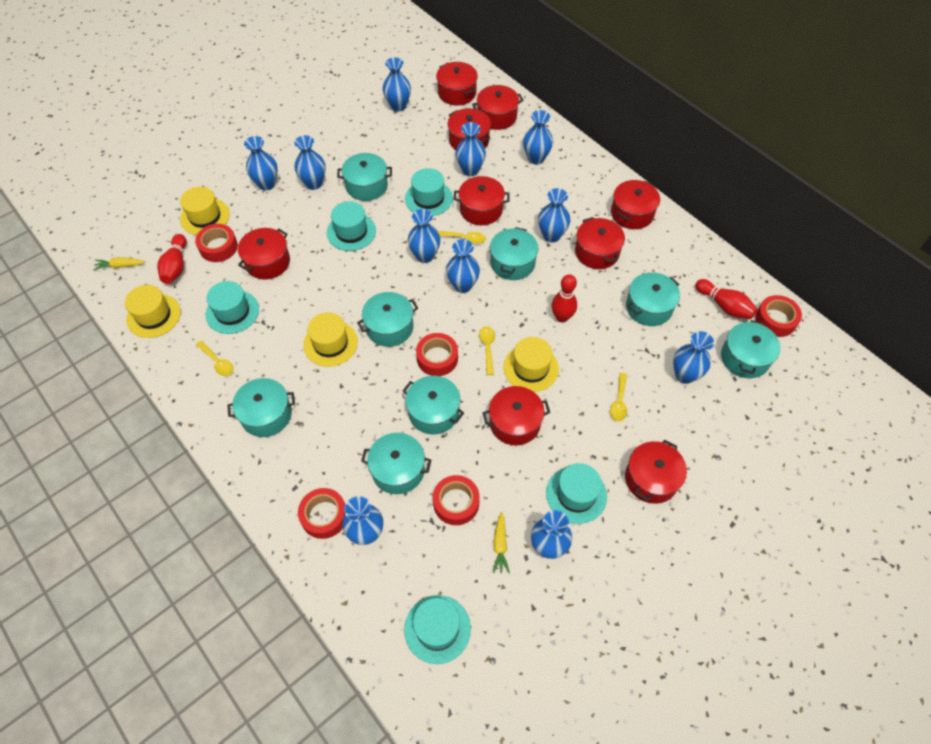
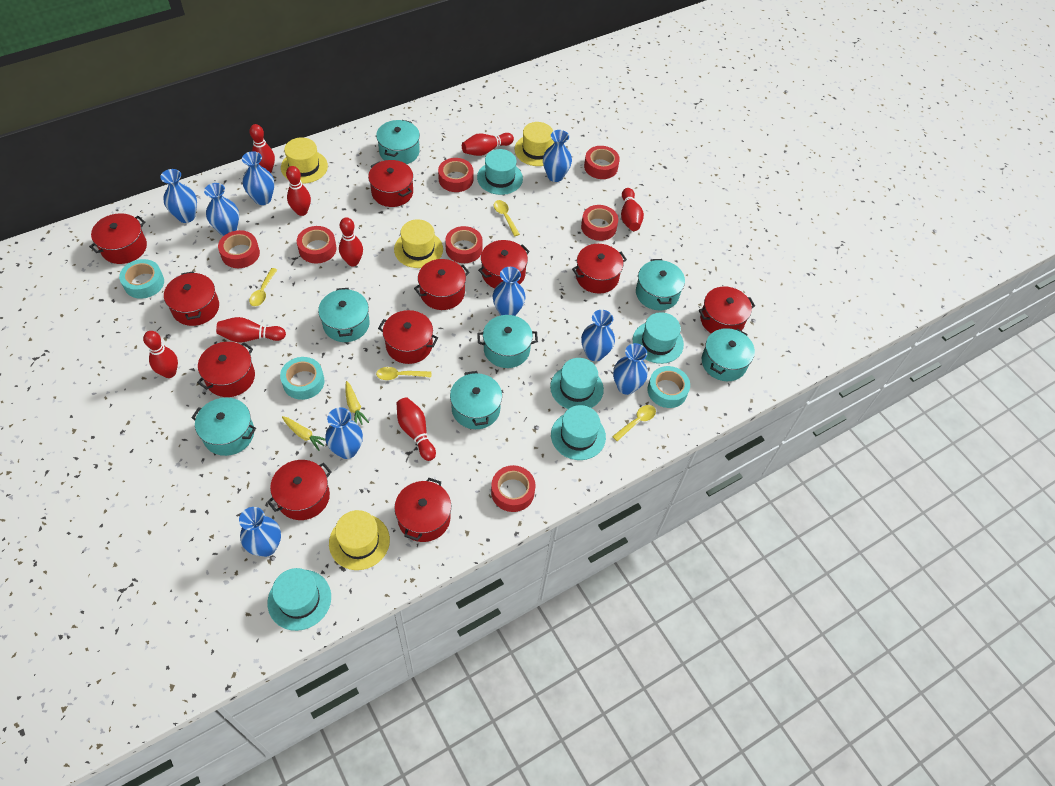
blue vase: [244,136,278,191] [294,135,326,190] [342,496,383,545] [383,57,411,112] [408,209,440,263] [446,239,480,293] [456,122,486,177] [523,110,553,165] [531,510,572,559] [538,188,570,243] [673,331,714,384] = 11 -> [160,169,197,223] [204,183,239,236] [239,507,281,557] [242,151,275,205] [325,407,363,459] [493,267,526,316] [543,130,572,182] [581,310,615,361] [613,343,648,395] = 9
red bowling pin: [157,234,187,284] [551,274,577,323] [695,279,757,319] = 3 -> [143,331,178,378] [216,317,286,342] [249,124,275,173] [286,166,311,216] [339,217,363,266] [396,397,436,461] [462,133,514,156] [621,188,644,231] = 8
red pot: [238,228,290,279] [436,62,478,106] [448,108,491,150] [454,176,510,225] [472,85,524,130] [482,386,550,445] [575,217,625,269] [611,180,660,229] [625,440,687,504] = 9 -> [89,213,147,264] [164,271,219,326] [197,342,255,397] [267,460,331,520] [368,160,413,207] [378,310,438,364] [394,478,451,542] [414,259,470,310] [478,240,530,288] [572,244,627,294] [699,287,755,333] = 11
red tape: [195,224,238,262] [298,488,345,539] [416,333,458,376] [433,475,480,525] [755,295,802,337] = 5 -> [218,230,260,268] [297,226,337,263] [438,158,473,192] [445,226,483,263] [491,465,536,512] [581,205,618,241] [584,146,620,179] = 7
turquoise pot: [227,378,295,437] [337,153,392,201] [357,292,418,347] [361,433,431,494] [403,376,464,435] [490,227,538,280] [626,272,680,326] [721,320,781,378] = 8 -> [192,398,256,456] [318,288,370,342] [376,120,420,164] [450,371,502,429] [477,315,538,368] [636,259,685,310] [702,328,755,381] = 7
turquoise tape: none = 0 -> [119,259,164,299] [280,357,324,400] [647,366,690,408] = 3

